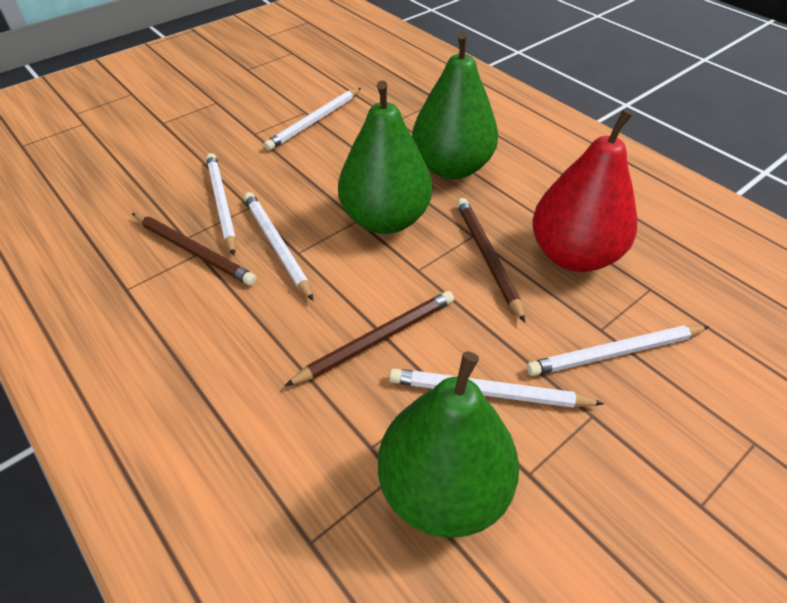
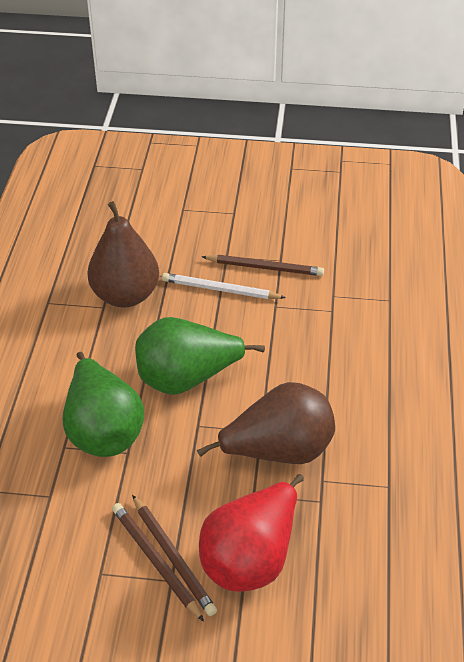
brown pear: none = 0 -> [87,201,159,308] [197,382,335,464] = 2
green pear: [338,80,432,234] [378,352,519,538] [412,32,498,179] = 3 -> [63,352,144,457] [135,317,265,395] = 2
white pencil: [206,153,236,255] [244,192,314,301] [264,88,361,151] [389,368,604,408] [527,325,710,376] = 5 -> [162,273,286,299] = 1

